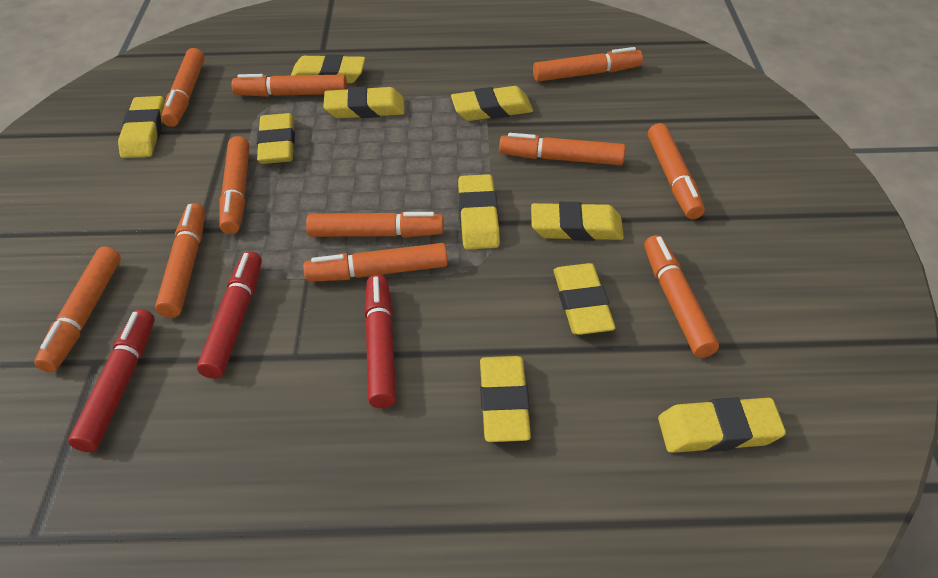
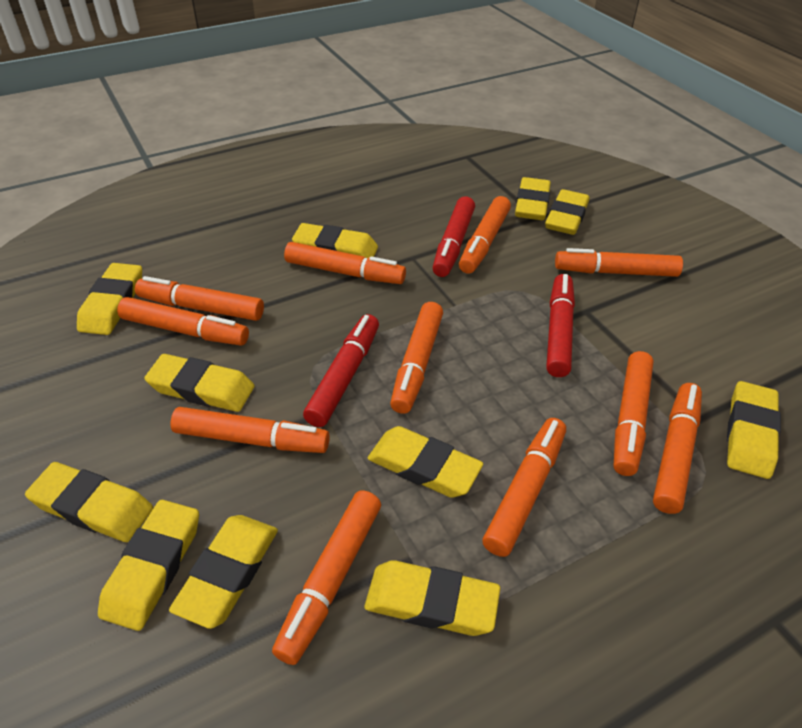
yellow eraser: [118,96,164,158] [257,113,295,164] [291,54,365,83] [323,87,404,118] [451,86,533,121] [458,174,500,249] [480,356,531,442] [531,202,624,241] [554,263,615,335] [658,397,786,453] = 10 -> [25,462,153,542] [77,263,142,335] [98,500,199,631] [144,354,254,412] [169,515,278,629] [292,223,378,258] [365,560,500,636] [368,426,483,498] [515,177,551,220] [545,189,590,235] [727,381,781,479] = 11

